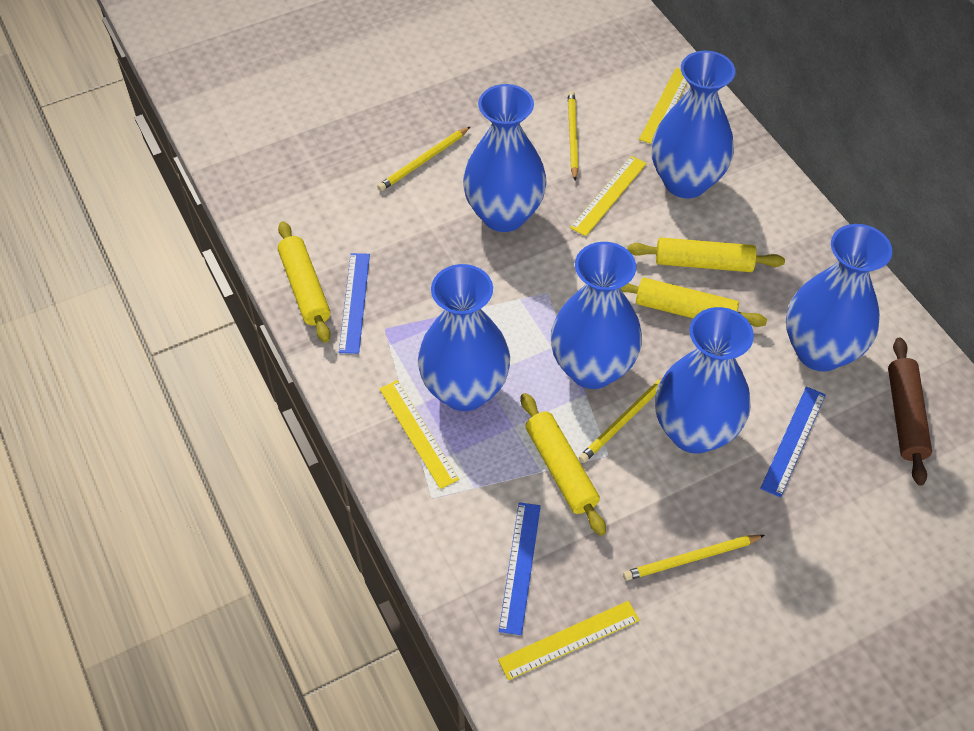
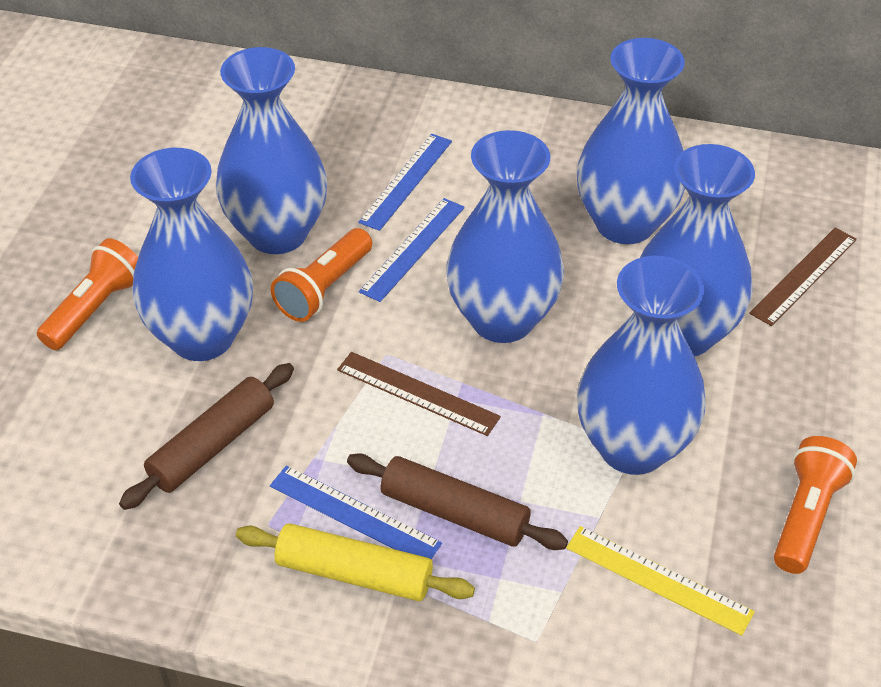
brown rolling pin: [888,338,932,486] = 1 -> [119,363,294,510] [347,453,568,550] = 2
brown ruler: none = 0 -> [337,352,501,436] [749,228,857,326] = 2
orange flashlight: none = 0 -> [37,238,138,350] [271,228,372,322] [774,436,857,574] = 3
yellow pencil: [378,126,471,191] [568,91,578,181] [579,377,663,463] [623,535,765,581] = 4 -> none = 0
yellow rolling pin: [278,221,331,343] [521,393,606,536] [620,278,767,327] [627,237,785,272] = 4 -> [236,523,475,601] = 1
yellow ruler: [379,380,459,489] [498,601,640,680] [570,156,647,236] [639,68,687,144] = 4 -> [566,526,755,636] = 1

